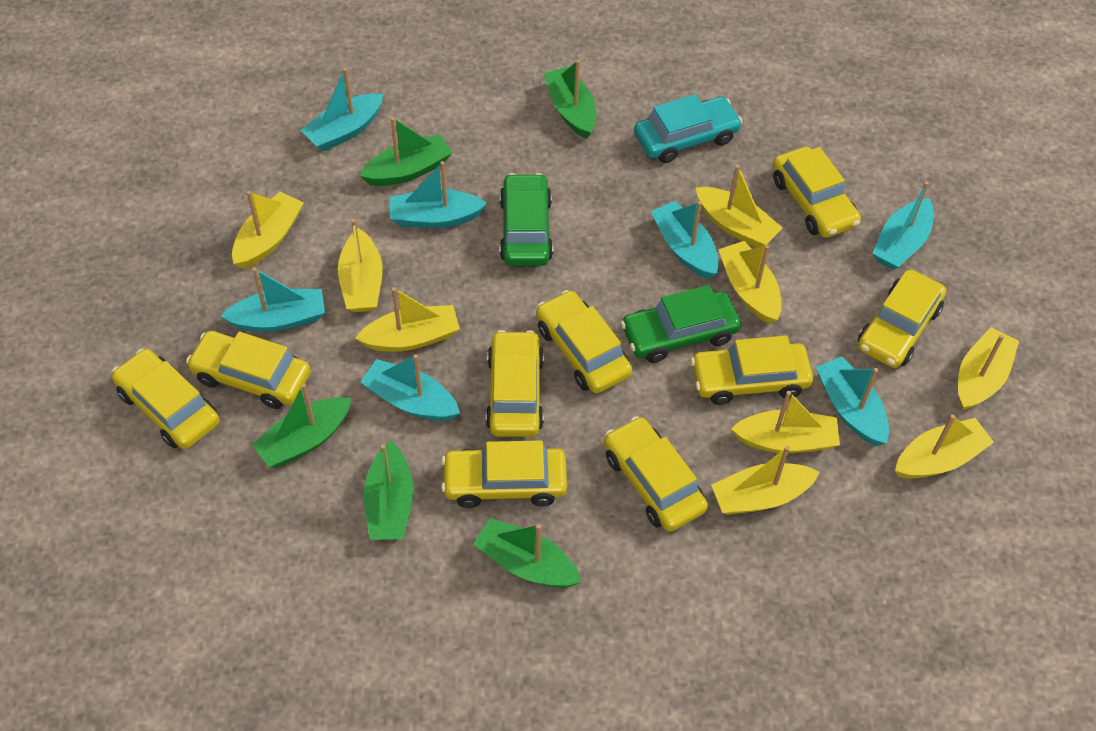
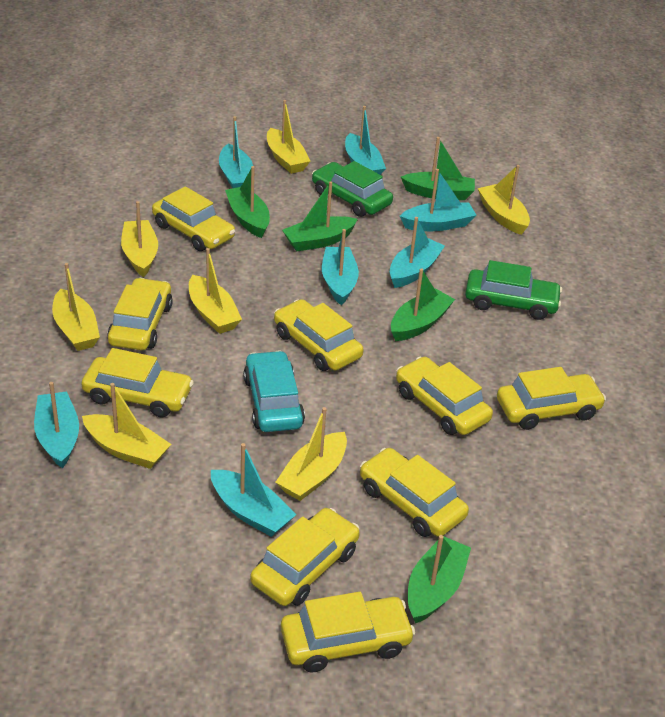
yellow boat: [232,191,304,269] [338,219,383,312] [355,287,460,352] [696,165,783,248] [711,446,820,515] [718,241,782,324] [731,391,840,453] [895,414,994,479] [958,327,1019,411] = 9 -> [52,263,100,351] [82,383,171,469] [121,201,158,277] [189,248,242,334] [267,100,310,174] [276,407,347,501] [478,165,530,235] = 7

